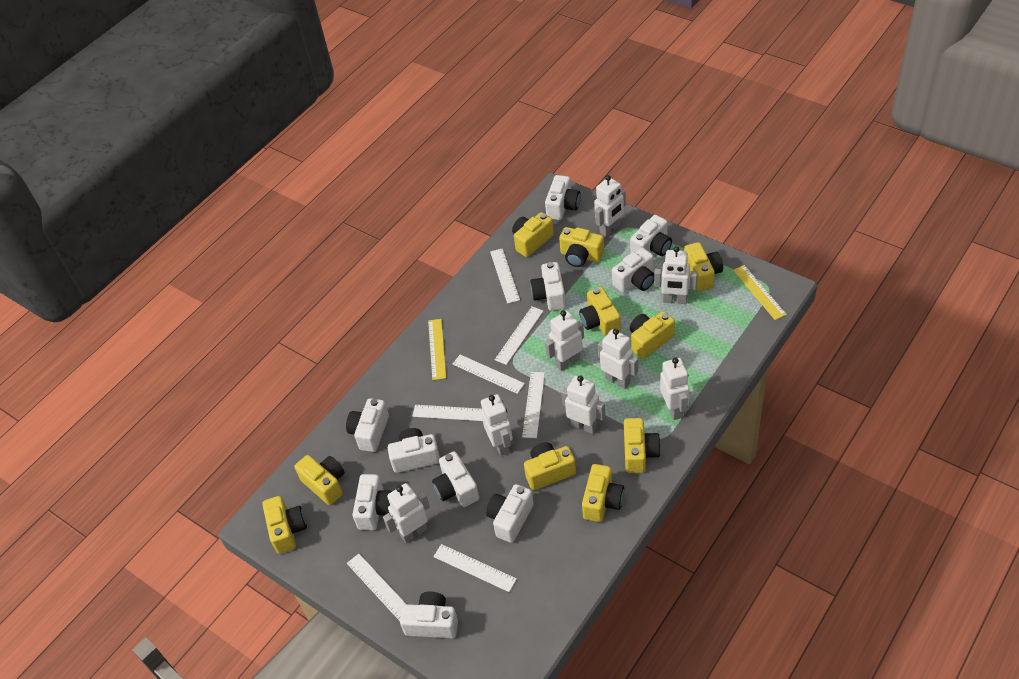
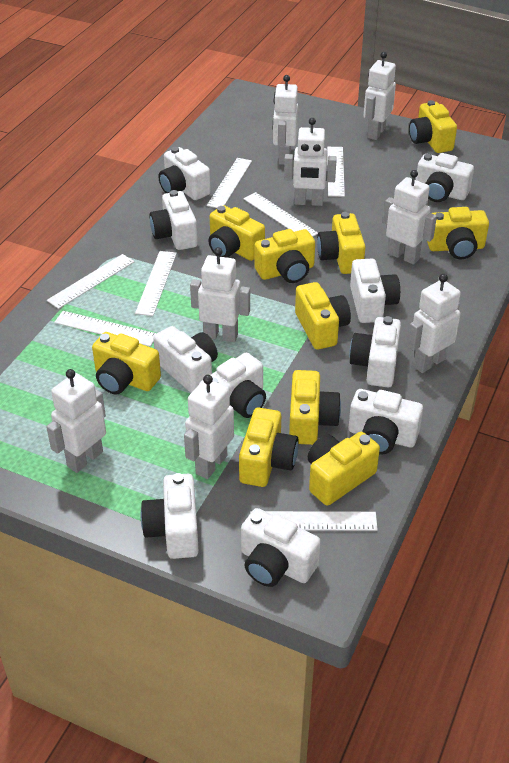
yellow ruler: [428,319,446,380] [733,265,787,320] = 2 -> none = 0

